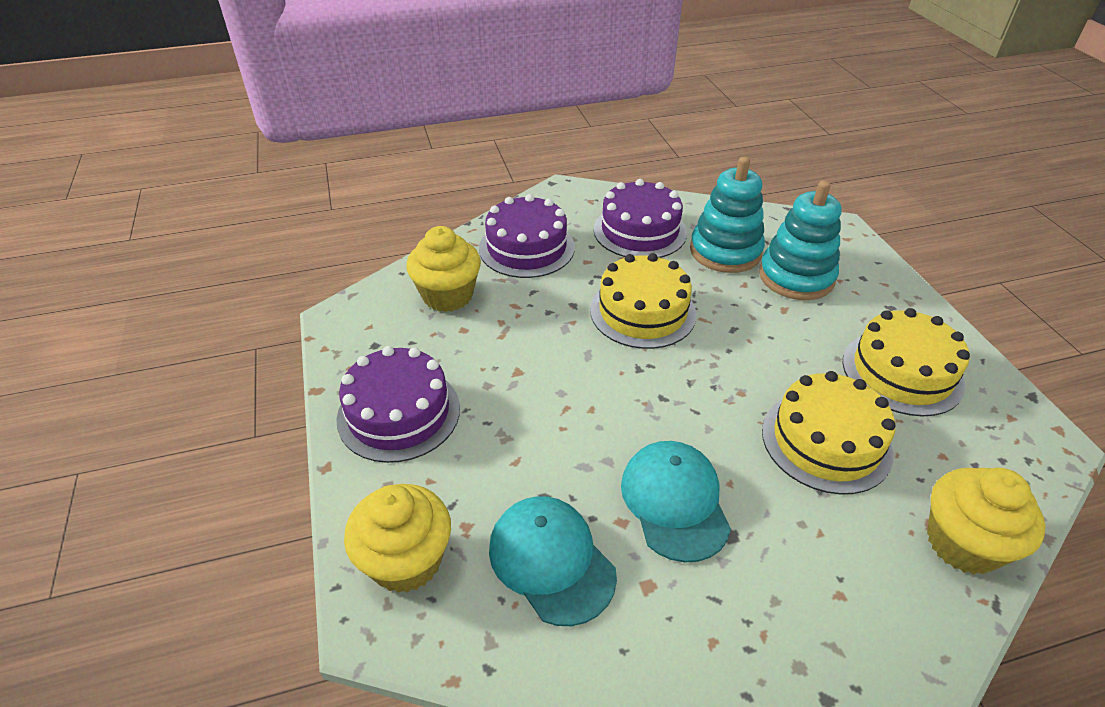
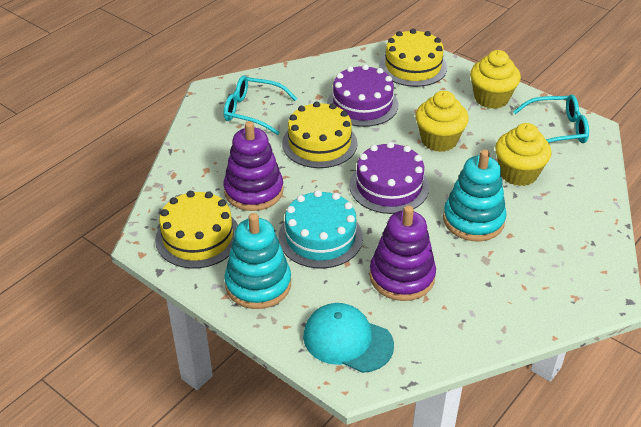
purple cake: [336,346,460,463] [479,194,575,278] [594,179,687,258] = 3 -> [327,64,399,127] [349,142,429,214] = 2
purple stacking toy: none = 0 -> [223,121,284,211] [369,205,436,301] = 2
turquoise cake: none = 0 -> [278,190,363,268] = 1
turquoise cap: [489,496,617,626] [621,441,731,563] = 2 -> [303,303,394,373] = 1
turquoise glasses: none = 0 -> [224,76,297,135] [513,95,589,143] = 2

